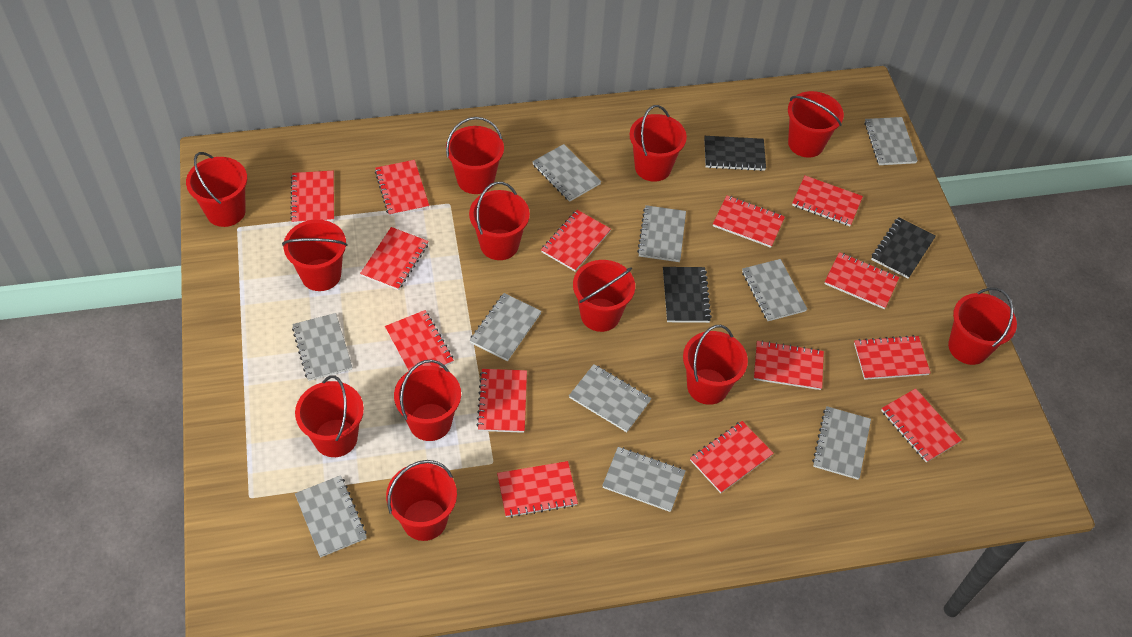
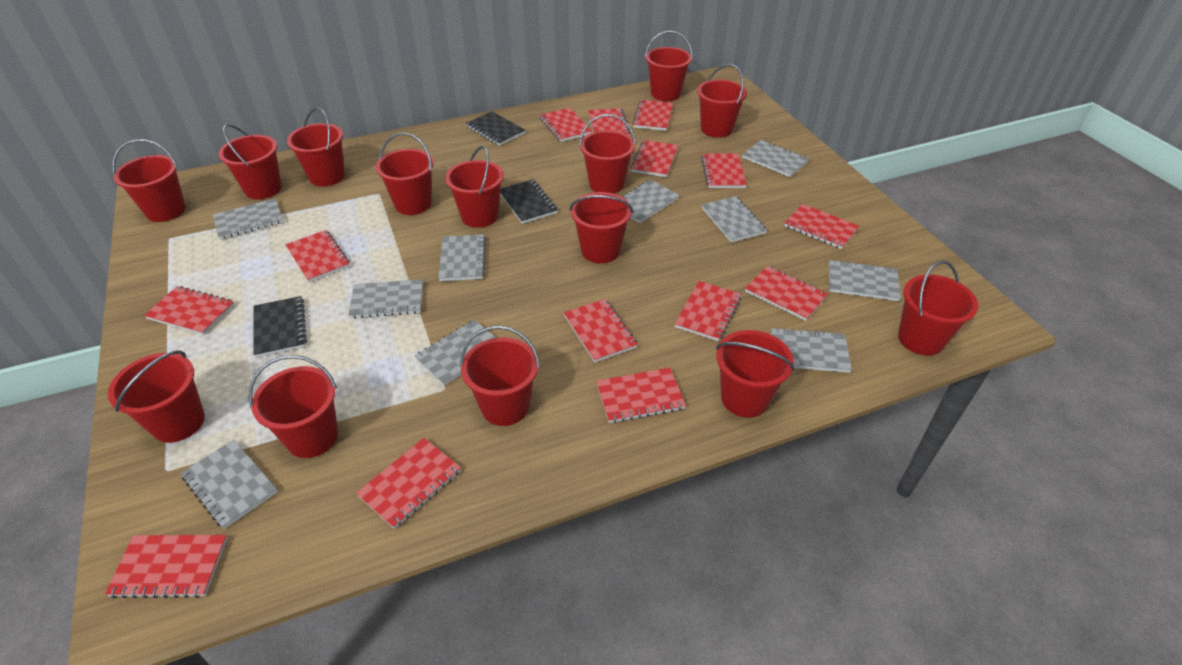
red bucket: [186,152,247,227] [282,219,347,291] [295,375,364,457] [386,460,457,541] [394,359,461,441] [446,117,504,194] [469,182,530,260] [573,260,635,332] [630,105,687,182] [683,325,748,405] [788,91,844,158] [948,287,1017,365] = 12 -> [108,350,205,443] [112,139,186,222] [218,124,282,199] [248,355,338,458] [287,108,345,187] [376,133,434,215] [445,146,504,228] [460,325,540,426] [569,192,633,263] [579,114,636,194] [645,31,693,101] [697,64,747,138] [716,330,794,418] [898,261,978,356] = 14

